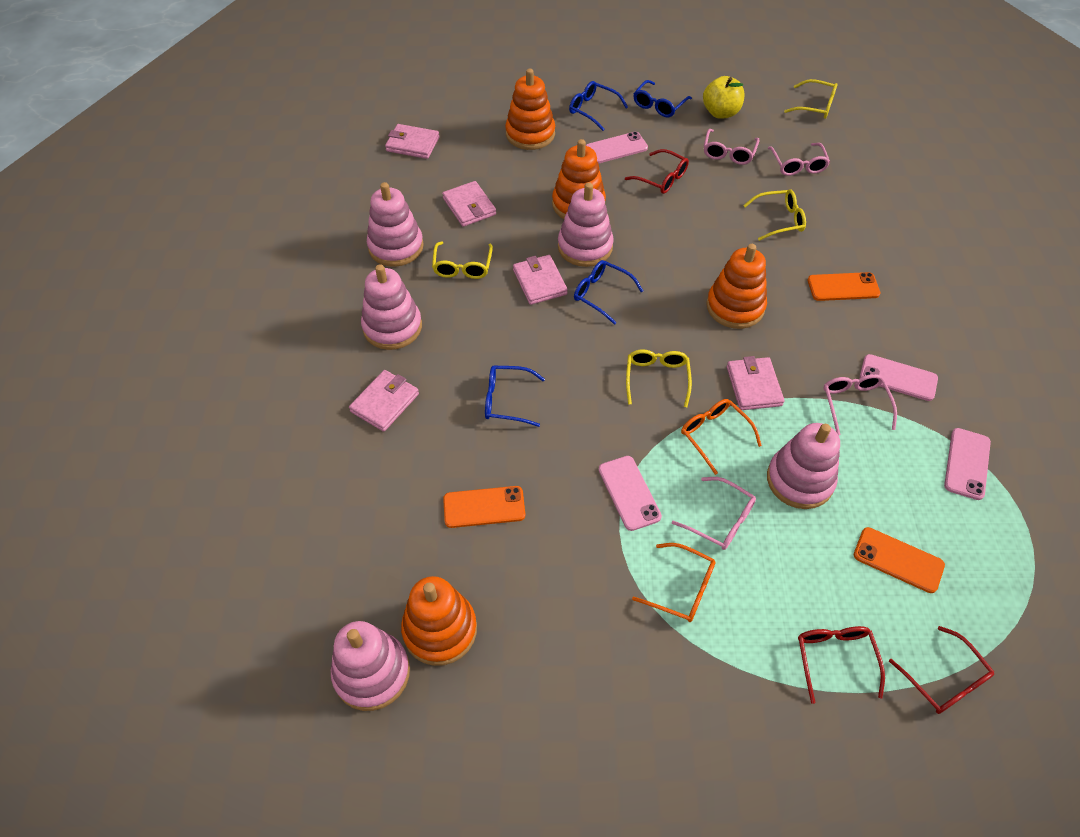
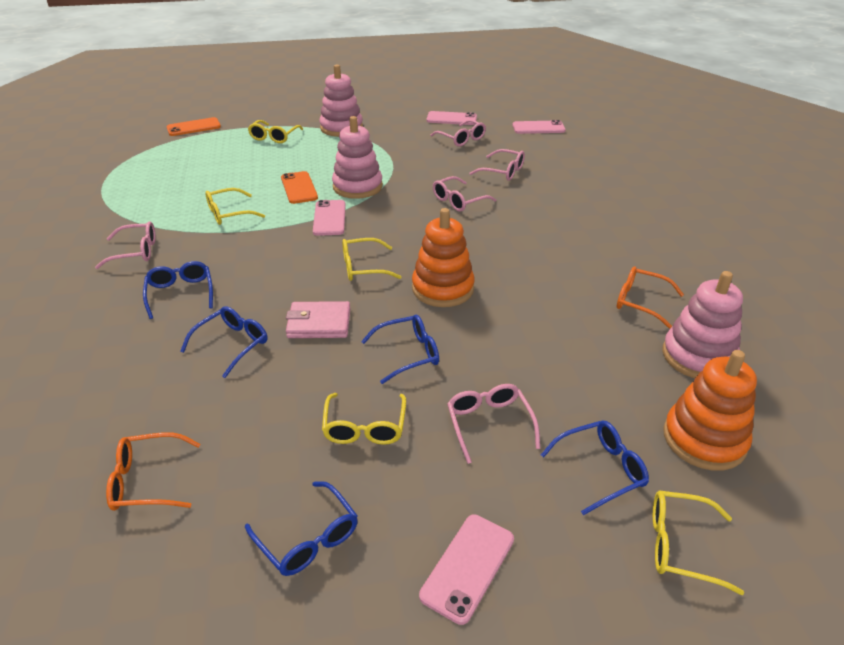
blue glasses: [485,366,545,427] [569,81,628,131] [574,260,643,325] [633,80,692,117] = 4 -> [143,261,213,319] [180,306,268,378] [245,481,358,576] [361,315,439,384] [541,421,649,515] = 5
orange phone: [443,486,525,528] [808,272,881,301] [854,527,945,593] = 3 -> [167,117,221,136] [281,171,318,204] = 2
orange stacking toy: [401,576,477,666] [505,68,555,150] [552,139,606,219] [706,244,767,329] = 4 -> [412,208,475,307] [664,350,757,471] = 2
pink glasses: [672,477,756,550] [704,129,759,165] [768,143,830,176] [824,374,897,435] = 4 -> [95,221,156,269] [430,120,486,147] [433,176,496,212] [447,384,540,464] [470,149,525,181] = 5
pink stacking toy: [331,621,410,711] [361,264,422,350] [367,182,424,267] [558,182,614,267] [767,423,840,509] = 5 -> [320,64,363,137] [332,116,383,199] [662,271,743,378] = 3
pink wallet: [349,370,419,432] [385,124,440,159] [442,181,496,227] [513,255,568,305] [727,356,784,410] = 5 -> [286,301,351,338] = 1
red glasses: [625,149,689,194] [798,626,885,704] [889,626,994,714] = 3 -> none = 0
yellow apple: [703,76,745,119] = 1 -> none = 0
yellow glasses: [432,241,493,279] [626,349,692,407] [743,189,806,241] [784,79,838,119] = 4 -> [205,188,265,225] [248,120,303,143] [322,393,406,445] [342,238,401,281] [653,490,744,595] = 5

